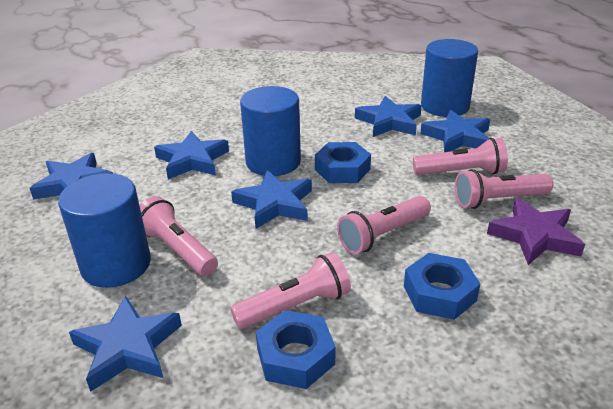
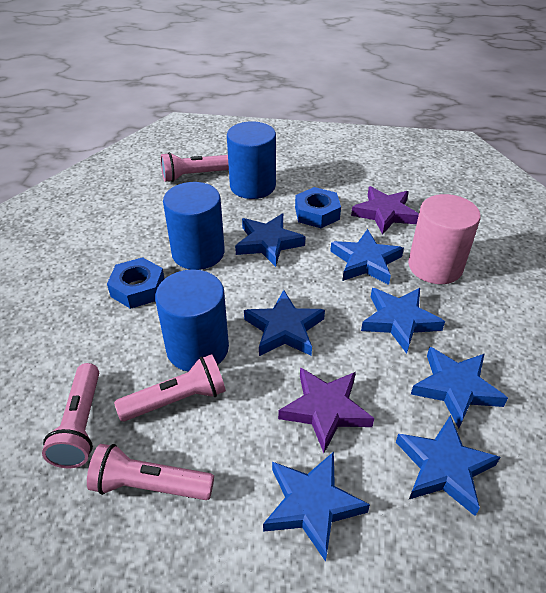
blue nut: [256,310,336,389] [315,142,371,183] [404,253,480,320] = 3 -> [107,257,165,309] [295,187,341,228] = 2
blue star: [30,153,113,200] [69,296,182,392] [154,131,229,180] [231,170,312,229] [355,96,422,137] [420,109,490,152] = 6 -> [235,214,305,267] [244,290,325,356] [263,452,370,562] [330,229,404,285] [361,288,445,354] [396,415,500,516] [411,347,508,428] = 7
pink cylinder: none = 0 -> [408,194,481,284] = 1
pink flashlight: [140,196,218,276] [230,252,351,329] [337,196,431,254] [413,138,508,175] [455,169,553,209] = 5 -> [42,363,99,468] [87,444,214,500] [114,354,226,421] [161,152,229,182] = 4
purple star: [487,198,585,265] = 1 -> [278,367,374,453] [351,186,419,235] = 2

